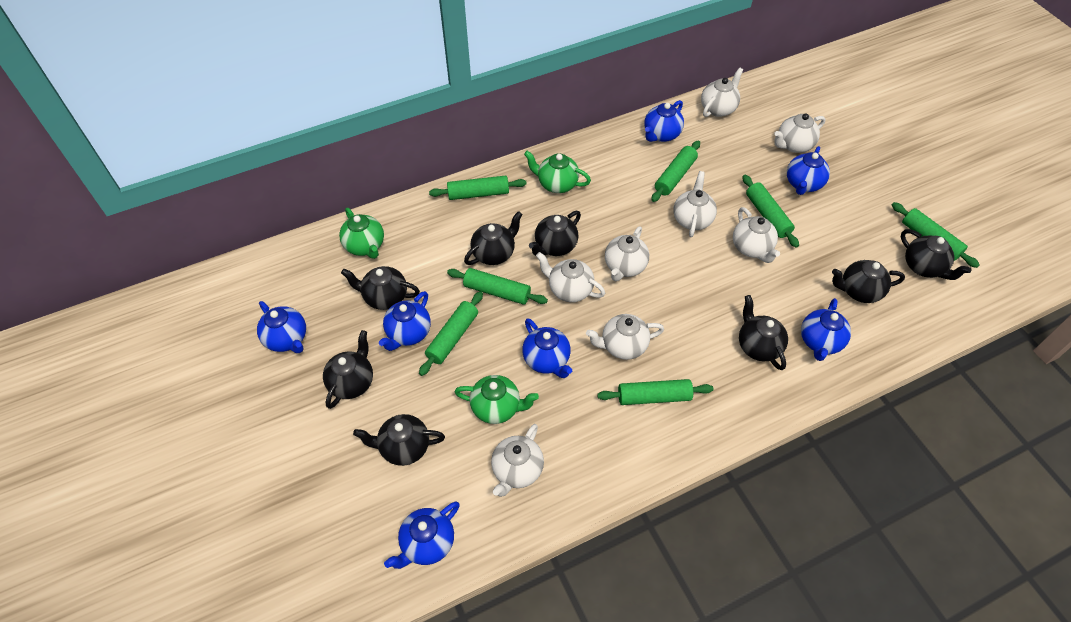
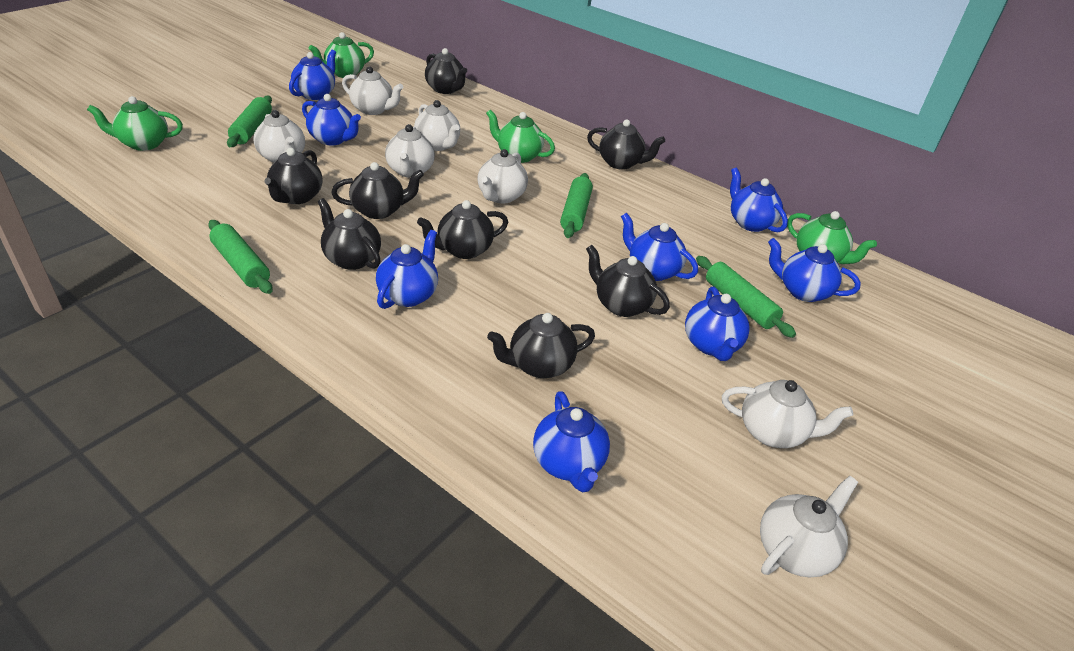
blue teapot: [257,301,306,353] [379,291,431,351] [384,502,460,569] [522,318,572,378] [644,100,684,142] [787,146,830,195] [801,298,851,361] = 7 -> [289,50,336,100] [302,94,361,145] [376,230,438,309] [533,391,610,492] [621,213,698,281] [685,286,750,361] [730,167,788,232] [768,238,861,302] = 8
green rolling pin: [419,291,483,376] [429,175,527,200] [447,268,548,305] [597,379,713,405] [651,140,700,202] [742,175,799,248] [892,202,979,268] = 7 -> [208,220,273,294] [227,96,272,147] [560,173,593,238] [696,256,796,338] = 4
green teapot: [339,208,384,259] [455,375,539,424] [524,151,591,193] = 3 -> [87,96,183,151] [309,32,374,78] [486,110,555,163] [787,211,877,264] = 4
white teapot: [491,424,544,497] [536,252,605,302] [586,314,664,360] [605,226,649,281] [673,171,717,237] [701,68,743,117] [733,207,780,263] [774,114,825,153] = 8 -> [253,110,305,163] [342,66,403,115] [385,124,435,178] [414,100,460,151] [477,149,528,204] [722,380,853,448] [760,476,858,577] = 7

